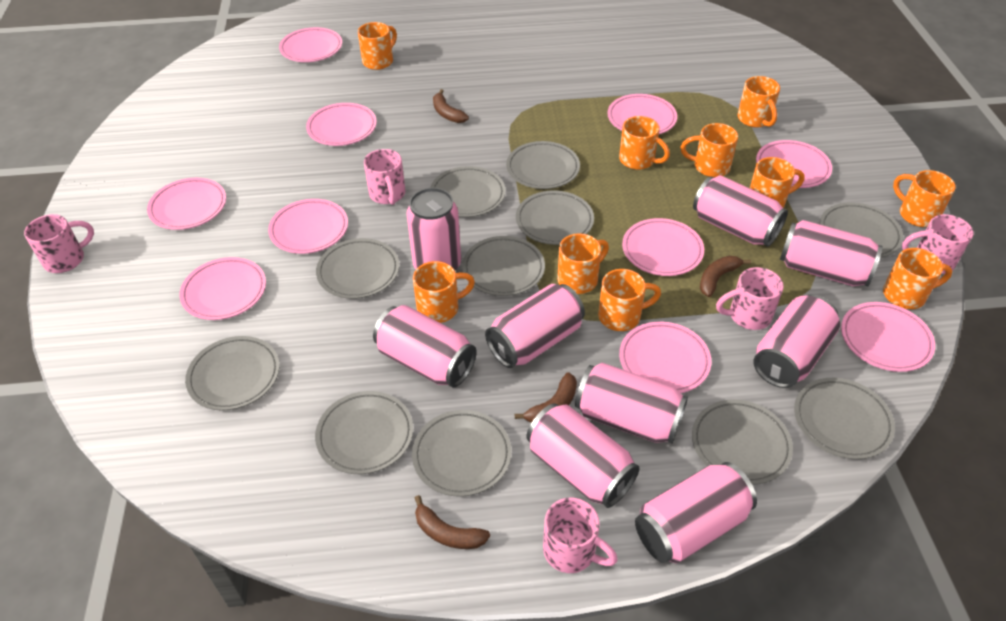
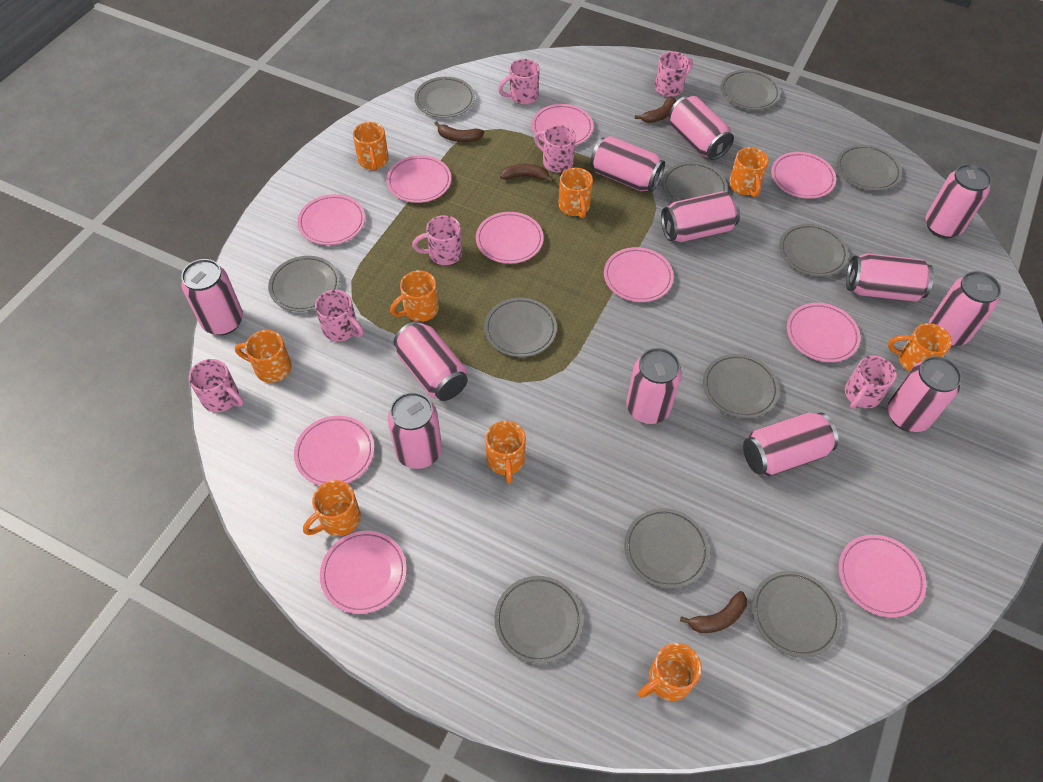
orange mug: [358,22,397,70] [413,261,475,323] [557,233,609,294] [598,269,661,331] [619,116,670,170] [680,123,738,177] [737,76,780,127] [750,157,805,208] [883,248,952,309] [893,170,956,227] = 10 -> [235,330,292,383] [303,480,361,536] [353,122,389,171] [390,270,439,322] [486,421,526,484] [558,168,593,218] [638,643,702,701] [729,147,769,197] [888,323,952,372] = 9
pink can: [373,305,477,387] [406,188,461,270] [485,284,585,368] [526,403,639,508] [575,363,688,444] [635,462,757,563] [693,175,788,247] [754,294,840,388] [780,220,883,286] = 9 -> [181,259,243,335] [388,392,442,469] [393,321,468,401] [590,136,665,192] [626,348,682,424] [661,191,740,242] [669,96,734,160] [743,413,838,477] [846,253,934,302] [887,356,962,432] [925,164,992,239] [929,271,1001,347] = 12
pink mug: [24,214,94,273] [364,149,406,205] [543,498,618,573] [716,267,784,330] [902,214,974,274] = 5 -> [189,359,244,412] [315,290,364,342] [412,215,462,265] [498,59,540,105] [534,125,576,173] [655,51,693,97] [845,356,897,409] = 7

